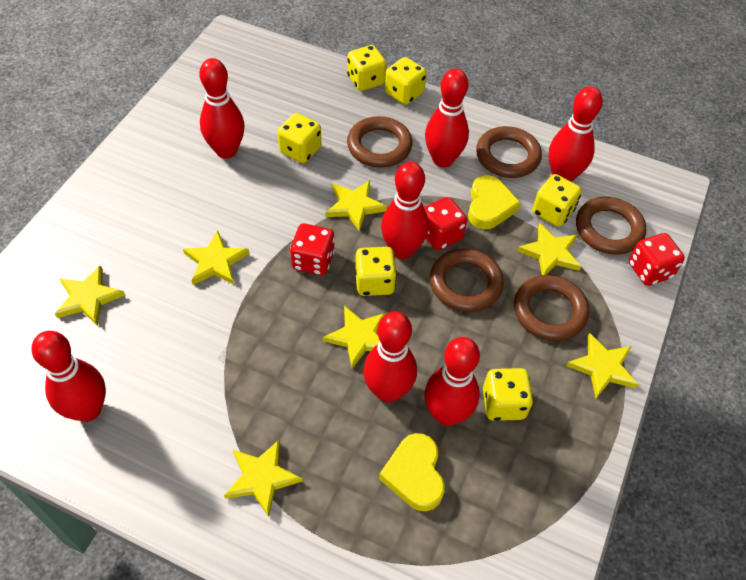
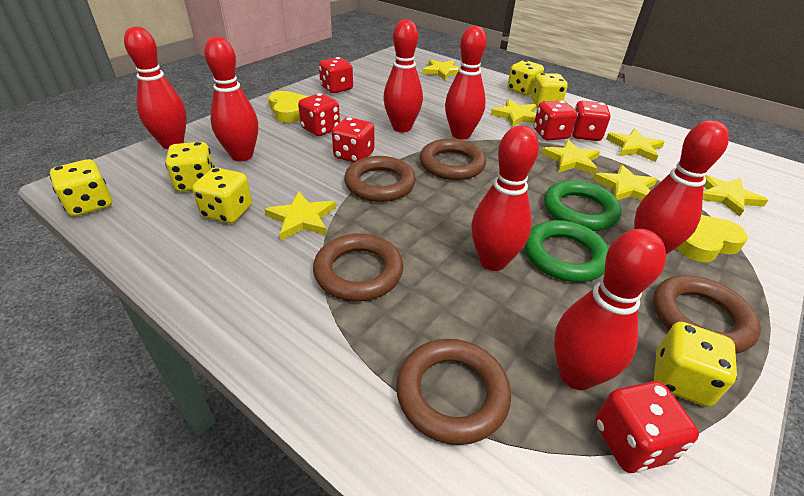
green ring: none = 0 -> [524,220,609,282] [544,180,622,231] = 2
red dice: [290,224,335,275] [424,197,467,250] [629,233,685,286] = 3 -> [298,93,340,136] [319,57,353,93] [332,117,374,163] [534,100,577,141] [572,101,611,141] [595,381,699,473] = 6

